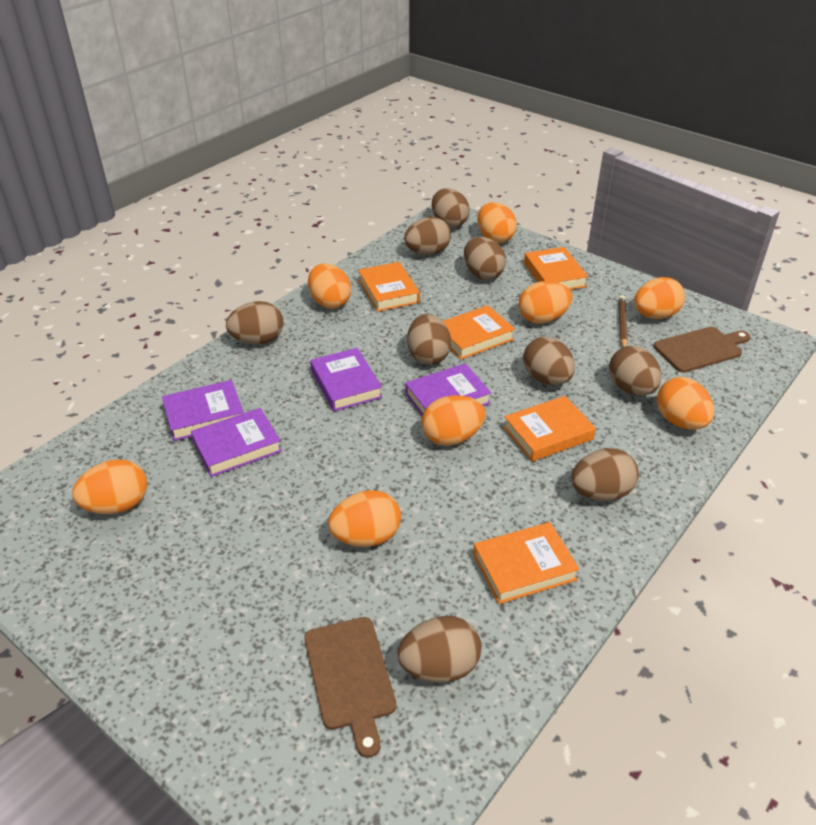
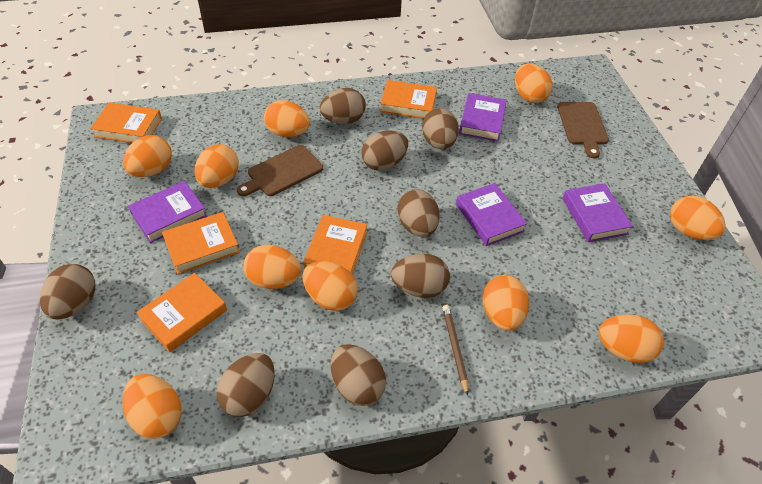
brown egg: [226,301,284,344] [397,616,481,682] [404,217,451,255] [407,314,451,365] [432,188,470,228] [464,237,506,280] [523,337,575,385] [571,448,639,501] [609,346,661,396] = 9 -> [40,264,95,320] [217,353,275,417] [319,88,366,124] [331,344,386,406] [361,131,408,171] [391,254,450,298] [397,189,440,237] [422,108,459,150] = 8
orange egg: [72,460,147,514] [308,263,351,309] [328,490,401,547] [422,395,486,446] [477,202,517,243] [518,281,573,324] [634,277,685,319] [657,377,714,430] = 8 -> [123,135,172,177] [123,374,182,439] [194,144,239,188] [243,245,302,289] [264,100,310,137] [302,261,358,311] [483,275,529,331] [515,64,553,103] [599,314,664,363] [670,195,726,240] = 10

